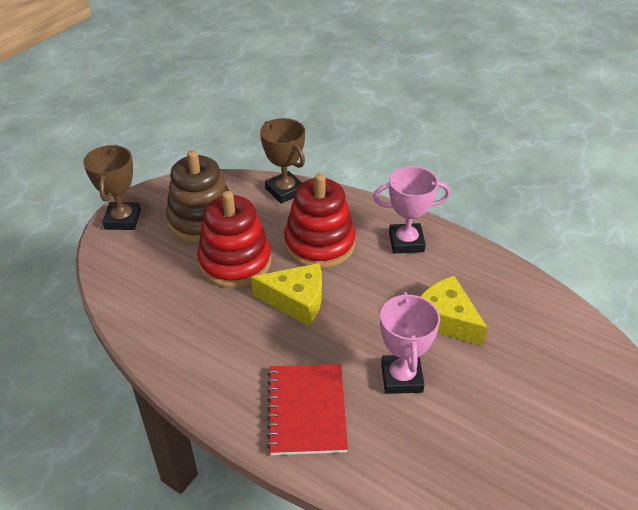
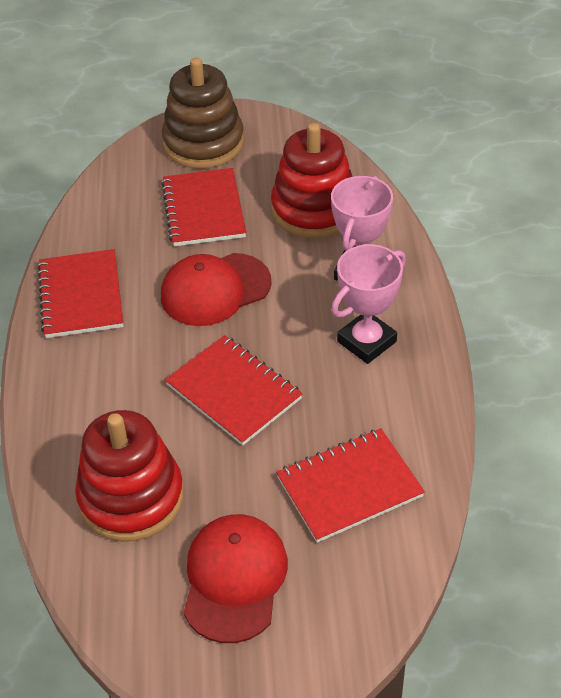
brown trophy: [83,145,141,230] [260,118,305,204] = 2 -> none = 0
red cap: none = 0 -> [161,253,272,326] [184,514,288,643] = 2
red notebook: [267,364,348,455] = 1 -> [37,249,123,338] [161,168,246,246] [165,335,303,446] [276,428,425,543] = 4
yellow cheese: [251,263,322,326] [420,276,488,346] = 2 -> none = 0

